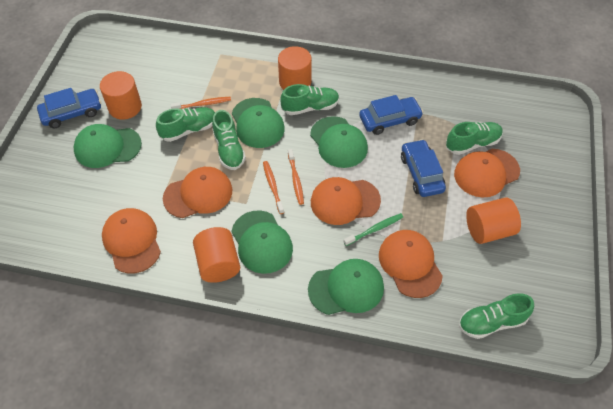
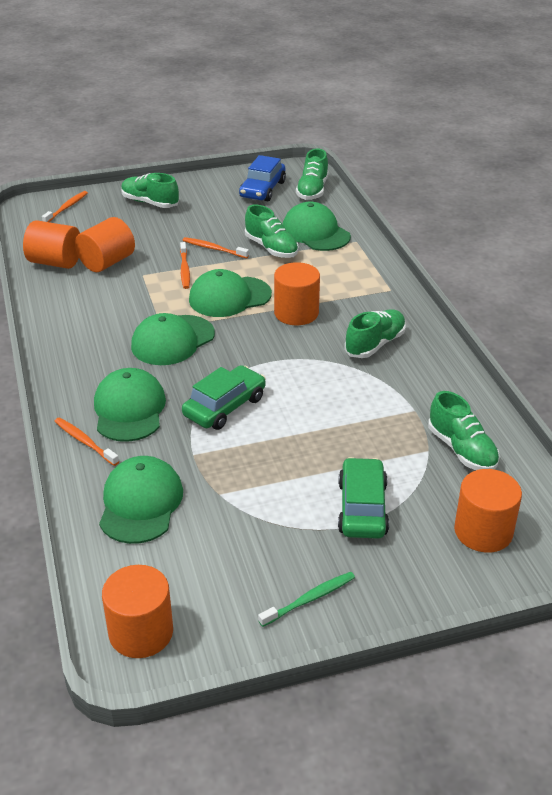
blue car: [37,88,101,128] [359,95,423,135] [401,139,446,197] = 3 -> [239,155,286,201] = 1
green car: none = 0 -> [182,365,266,430] [338,457,389,539] = 2
orange cap: [102,208,161,274] [163,167,233,218] [311,177,381,225] [379,230,443,298] [454,149,520,197] = 5 -> none = 0
orange cylinder: [100,71,142,120] [193,227,240,283] [278,46,312,90] [466,197,521,244] = 4 -> [23,220,80,269] [75,217,135,272] [102,565,173,658] [274,262,320,325] [454,469,522,553] = 5
orange toothbrush: [170,97,231,109] [263,161,284,214] [288,149,304,205] = 3 -> [42,191,88,222] [54,418,119,466] [180,242,190,289] [183,237,249,258] = 4

